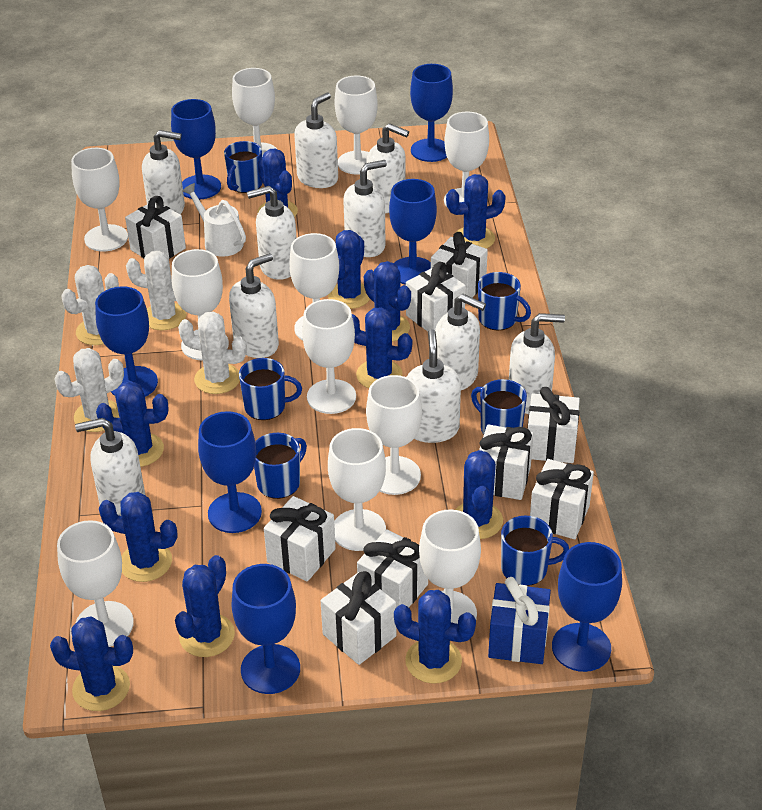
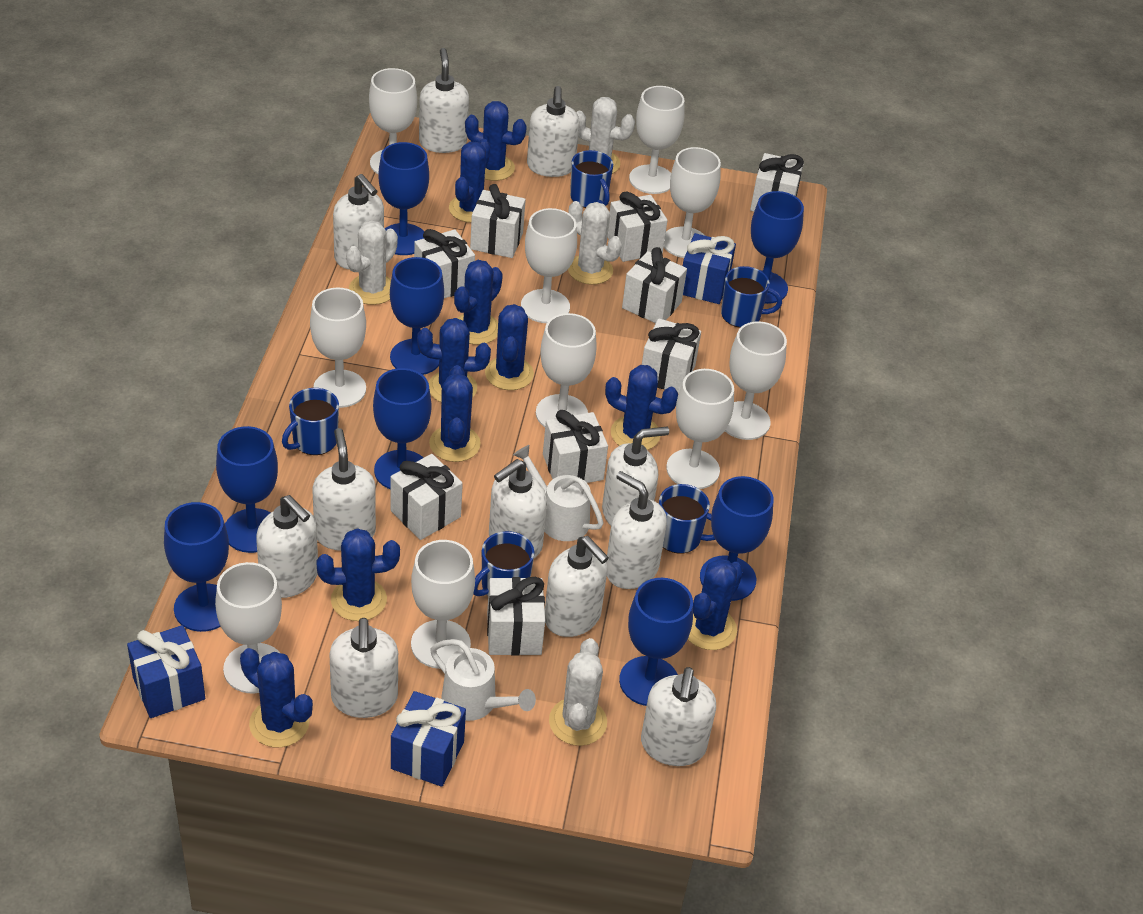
blue cactus: [50,616,133,711] [96,381,168,467] [99,492,177,582] [175,555,235,657] [257,148,298,217] [328,230,370,309] [352,307,412,388] [364,261,411,342] [394,590,476,684] [446,174,506,249] [455,450,503,539] = 11 -> [240,648,313,748] [316,528,400,621] [417,318,491,402] [429,365,481,462] [449,139,490,223] [454,260,503,345] [465,101,527,181] [485,304,534,390] [605,365,678,450] [688,559,743,650] = 10
blue gift: [488,577,551,664] = 1 -> [127,625,205,718] [391,691,466,787] [683,233,736,304] = 3
blue goblet: [95,286,158,397] [171,99,221,199] [198,411,262,533] [232,564,300,694] [389,179,437,285] [410,64,453,162] [552,542,622,672] = 7 -> [164,502,229,632] [216,426,278,553] [373,368,431,489] [379,142,429,255] [390,257,444,375] [619,578,693,706] [700,476,774,601] [751,191,804,304] = 8
blue mug: [224,141,262,193] [239,358,302,420] [254,433,307,499] [471,379,527,434] [478,272,531,330] [501,516,569,586] = 6 -> [282,388,339,455] [473,531,534,596] [570,150,613,208] [659,484,716,554] [721,266,782,328] = 5
white goblet: [57,520,134,647] [71,148,128,252] [172,249,229,361] [232,68,277,155] [289,233,339,340] [302,299,356,414] [328,428,386,551] [335,75,378,175] [366,375,422,495] [419,510,481,624] [444,111,489,208] = 11 -> [215,562,282,693] [310,288,366,408] [369,68,417,175] [411,540,475,669] [521,208,577,323] [536,313,597,427] [629,86,685,194] [664,147,721,258] [666,369,734,489] [725,322,787,440] = 10
white soap dispenser: [75,418,146,516] [142,130,185,214] [229,253,279,358] [247,186,296,280] [294,93,338,188] [343,160,387,257] [366,123,409,214] [407,329,461,443] [435,294,486,390] [509,313,565,414] = 10 -> [256,495,318,598] [313,428,376,551] [329,618,398,718] [333,174,384,270] [419,48,469,153] [489,459,547,558] [527,86,580,177] [545,536,609,637] [602,427,669,526] [607,471,667,589] [641,667,716,766] = 11
white watering can: [182,183,246,257] = 1 -> [430,639,536,721] [513,445,604,541] = 2

